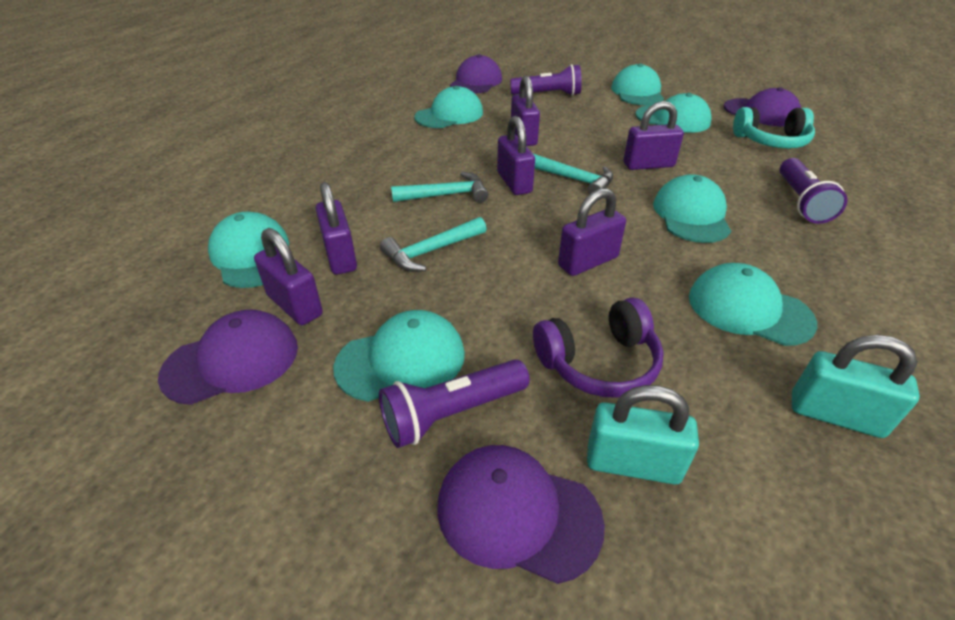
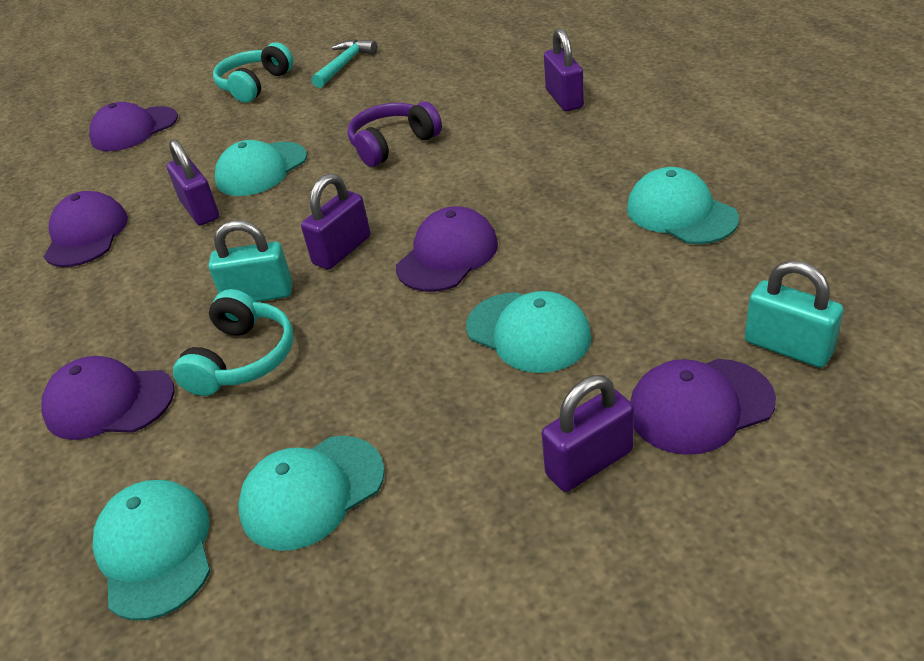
purple cap: [158,310,298,405] [437,445,605,584] [450,54,502,94] [724,87,801,126] = 4 -> [41,356,175,440] [44,191,128,267] [89,102,178,151] [396,206,498,292] [630,359,776,455] = 5
purple flashlight: [379,359,530,448] [510,64,582,96] [780,158,847,224] = 3 -> none = 0
purple padlock: [254,228,323,325] [316,182,357,275] [497,116,535,195] [511,76,540,146] [558,188,626,276] [623,101,684,170] = 6 -> [167,139,219,225] [301,174,370,269] [542,375,634,492] [544,28,584,111] = 4
turquoise cap: [208,212,289,288] [333,310,465,402] [414,86,483,128] [611,64,664,105] [635,93,712,133] [653,174,731,243] [689,263,817,346] = 7 -> [92,480,210,621] [215,140,307,196] [238,436,385,551] [466,291,591,373] [627,167,739,244] = 5
turquoise hammer: [380,217,486,272] [391,172,488,203] [534,154,613,194] = 3 -> [311,39,377,88] = 1
turquoise headphones: [733,107,815,149] = 1 -> [173,289,294,396] [213,42,293,103] = 2

